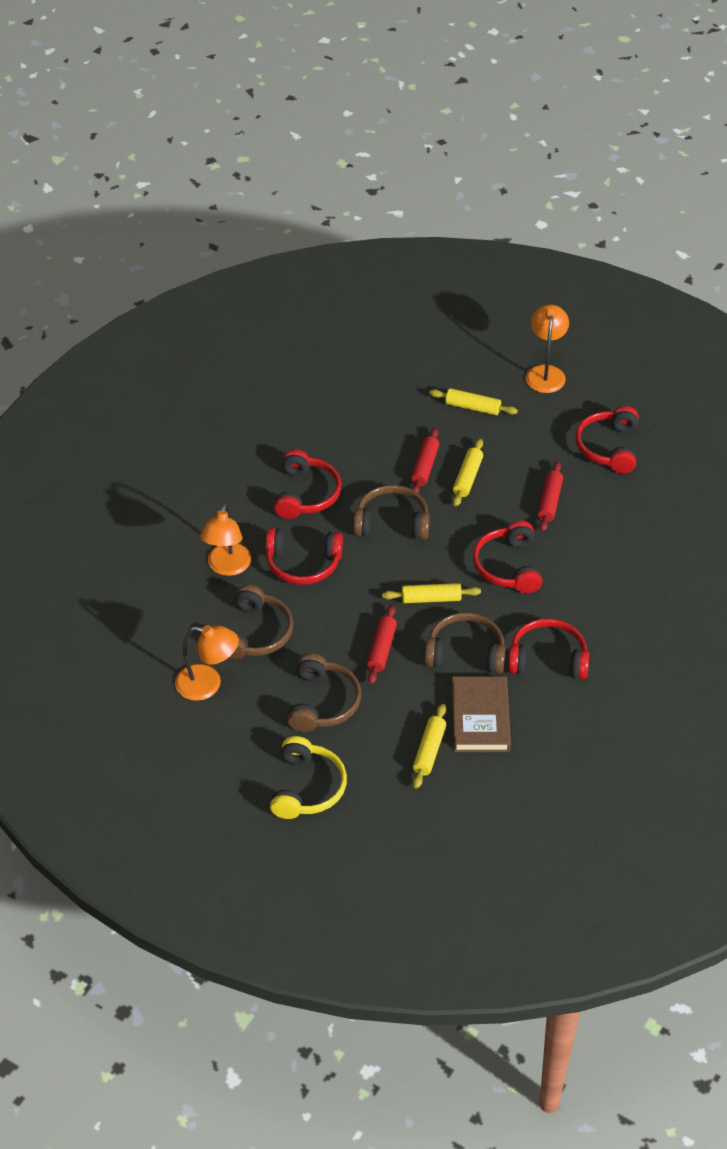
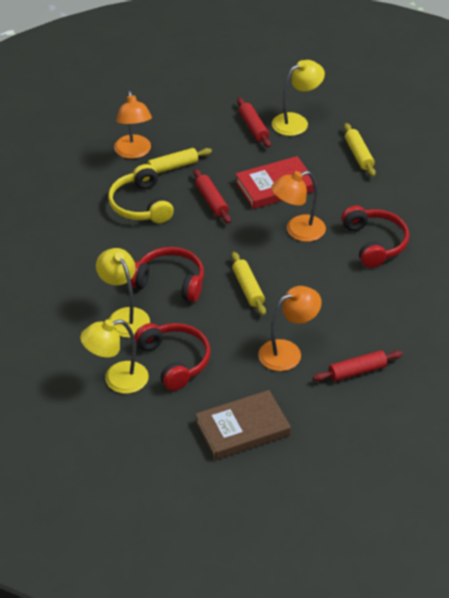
brown headphones: [229,584,294,660] [288,653,361,732] [353,485,430,540] [425,612,506,674] = 4 -> none = 0
red book: none = 0 -> [235,156,317,209] = 1
red headphones: [266,528,343,585] [274,449,341,519] [473,520,542,593] [508,618,589,679] [575,406,639,474] = 5 -> [131,247,204,302] [134,323,211,391] [341,205,409,268] = 3
yellow lamp: none = 0 -> [80,319,149,394] [96,248,150,338] [272,60,325,136] = 3
yellow rolling pin: [382,583,481,603] [413,704,446,789] [429,388,518,415] [453,439,483,507] = 4 -> [133,148,212,174] [231,252,266,316] [344,123,376,177] = 3

